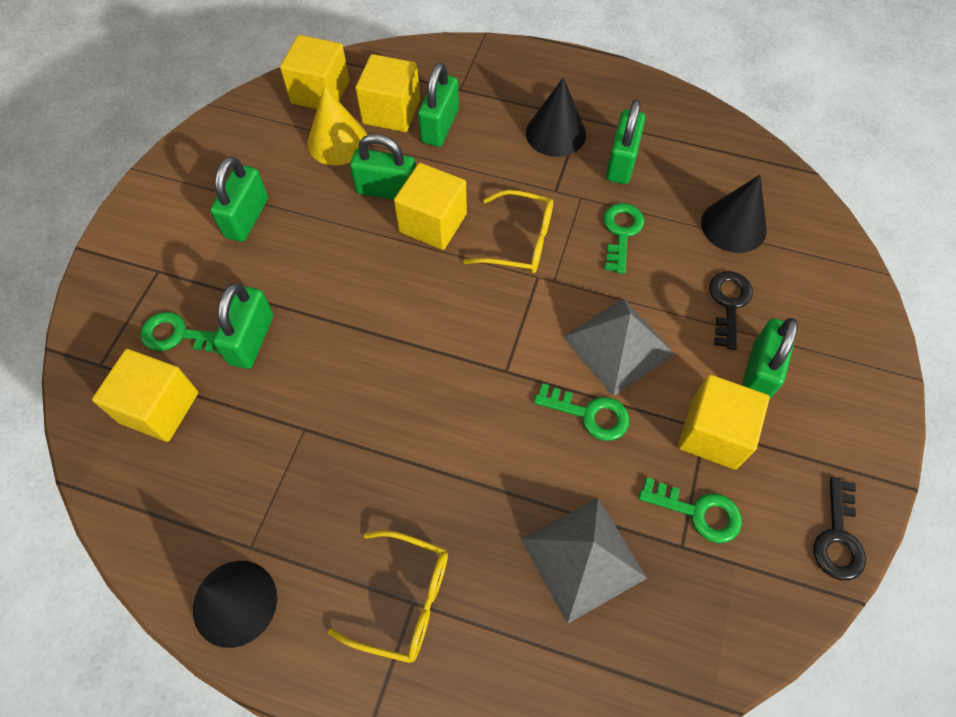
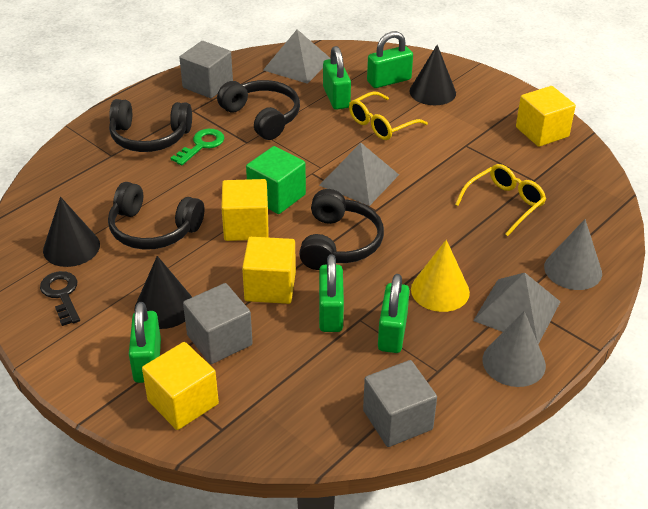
black headphones: none = 0 -> [108,182,204,250] [109,99,192,152] [217,80,300,140] [299,189,384,270] = 4
black key: [709,271,753,350] [814,477,866,580] = 2 -> [40,271,80,326] = 1
green cube: none = 0 -> [246,146,306,214] = 1
green key: [140,312,220,354] [534,383,629,441] [603,203,644,274] [639,477,742,543] = 4 -> [171,129,224,166] = 1
green padlock: [210,156,268,242] [213,283,273,369] [350,134,416,200] [418,62,459,147] [606,99,645,184] [742,318,798,398] = 6 -> [129,302,161,383] [319,254,344,332] [323,46,351,110] [367,31,413,88] [378,274,410,353] = 5
grey cone: none = 0 -> [483,311,546,387] [544,219,602,290] = 2
grey cube: none = 0 -> [179,41,233,98] [183,283,253,364] [363,360,437,447] = 3
grey pyramid: [521,498,647,624] [563,298,676,397] = 2 -> [263,29,331,84] [319,143,399,206] [473,273,561,344] = 3
yellow cube: [92,349,198,442] [280,35,349,109] [355,54,420,132] [394,163,467,250] [678,375,770,470] = 5 -> [142,342,219,430] [221,179,269,241] [242,237,296,304] [516,86,576,147] = 4

